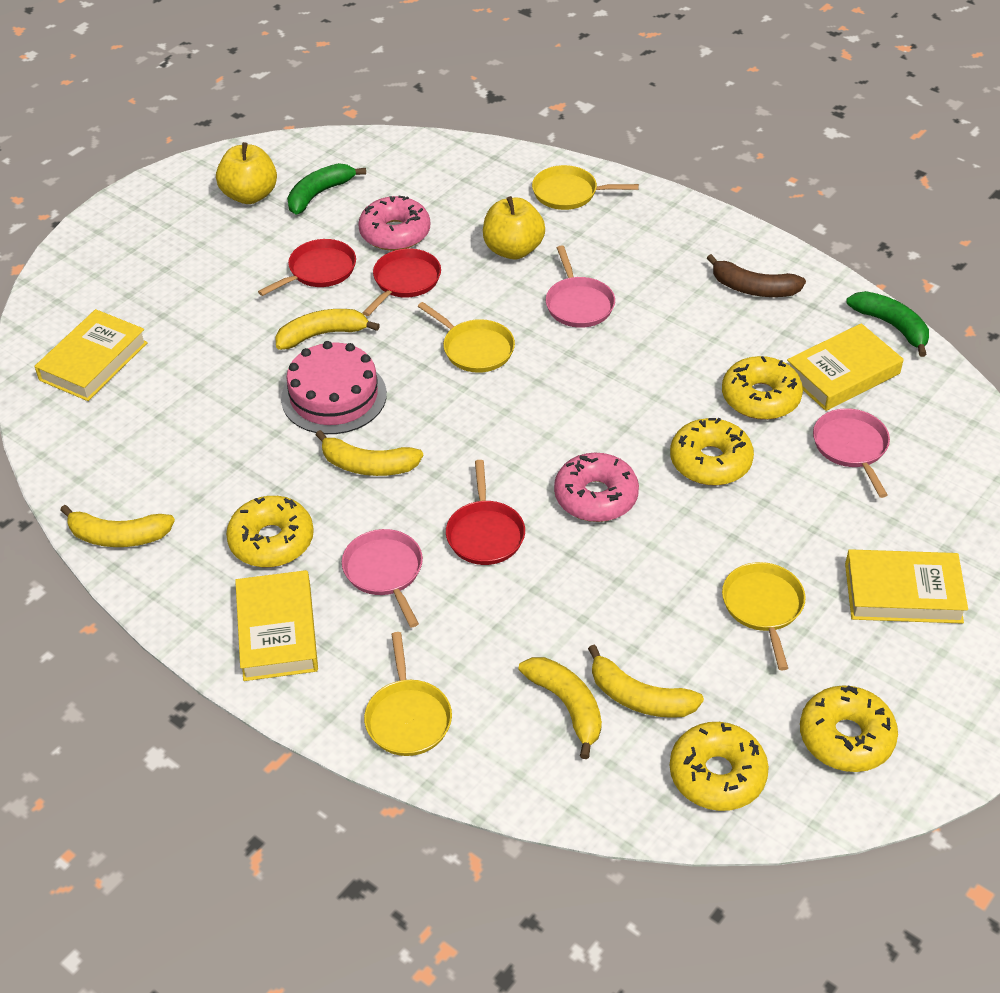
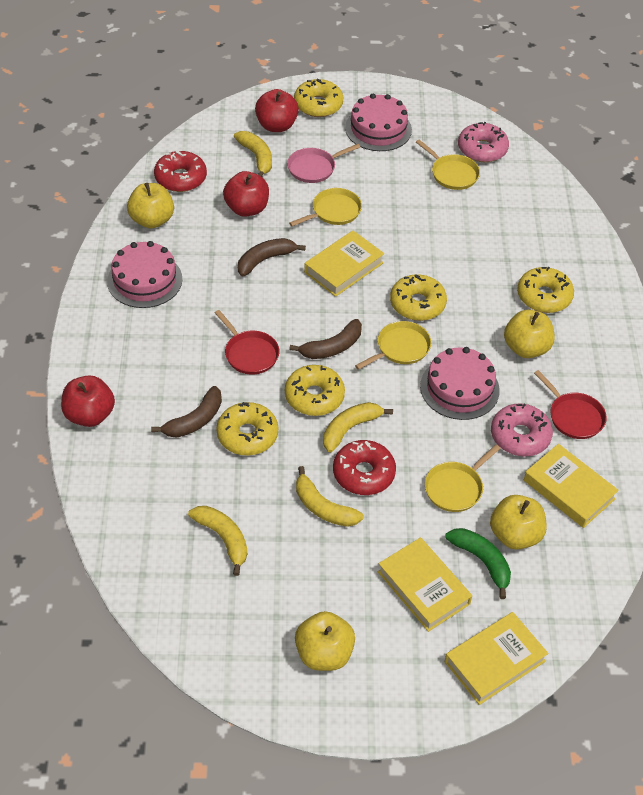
brown banana: [707,254,806,297] = 1 -> [151,386,222,438] [238,238,306,276] [289,319,362,359] = 3
green banana: [287,163,366,214] [846,291,929,357] = 2 -> [445,528,511,599] = 1
pink cake: [281,341,387,434] = 1 -> [107,241,182,308] [345,94,412,151] [420,347,500,420] = 3
pink pan: [342,529,423,627] [546,245,615,328] [813,408,890,498] = 3 -> [287,144,360,183] = 1
red apple: none = 0 -> [61,375,115,427] [223,171,269,217] [255,89,299,132] = 3
red donut: none = 0 -> [154,150,207,192] [333,440,396,495] = 2
red pan: [258,239,356,296] [363,248,441,316] [446,460,525,565] = 3 -> [215,310,279,375] [534,370,607,439] = 2
yellow apple: [216,142,277,204] [483,196,545,259] = 2 -> [127,183,174,229] [295,611,355,671] [490,495,547,550] [504,309,554,358] = 4
yellow banana: [60,505,175,547] [275,309,380,350] [316,430,423,476] [518,657,602,759] [588,645,704,718] = 5 -> [188,506,247,576] [234,131,272,177] [296,466,364,527] [323,402,393,452] = 4

